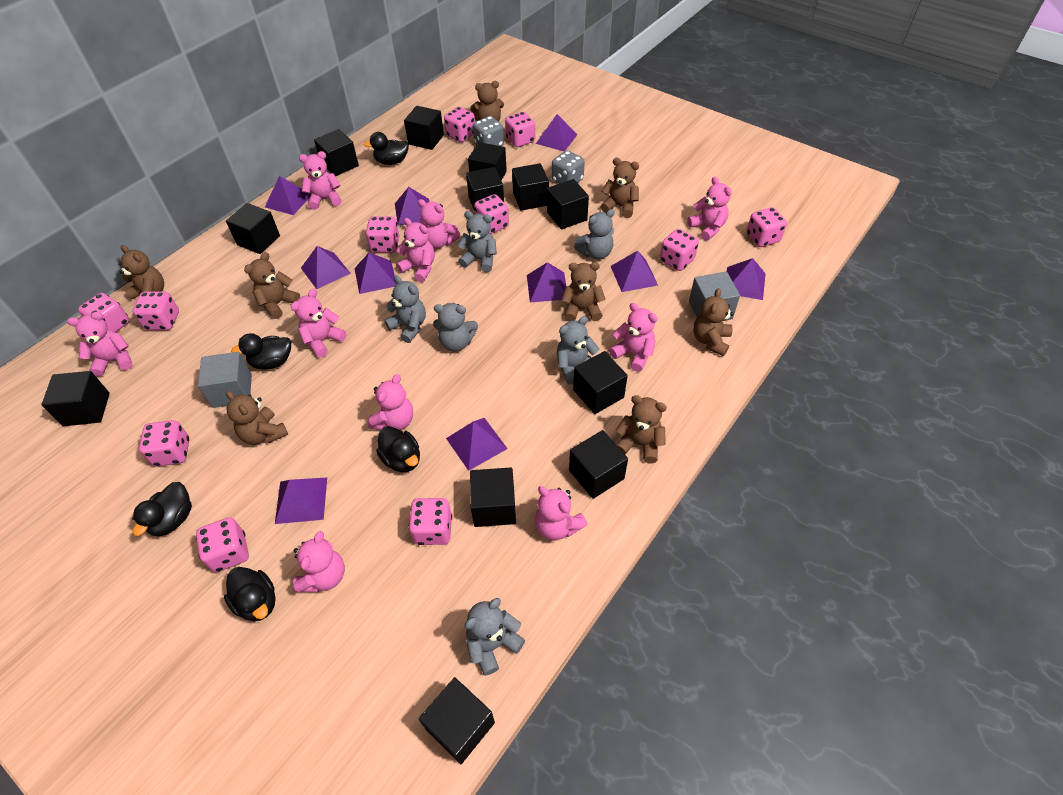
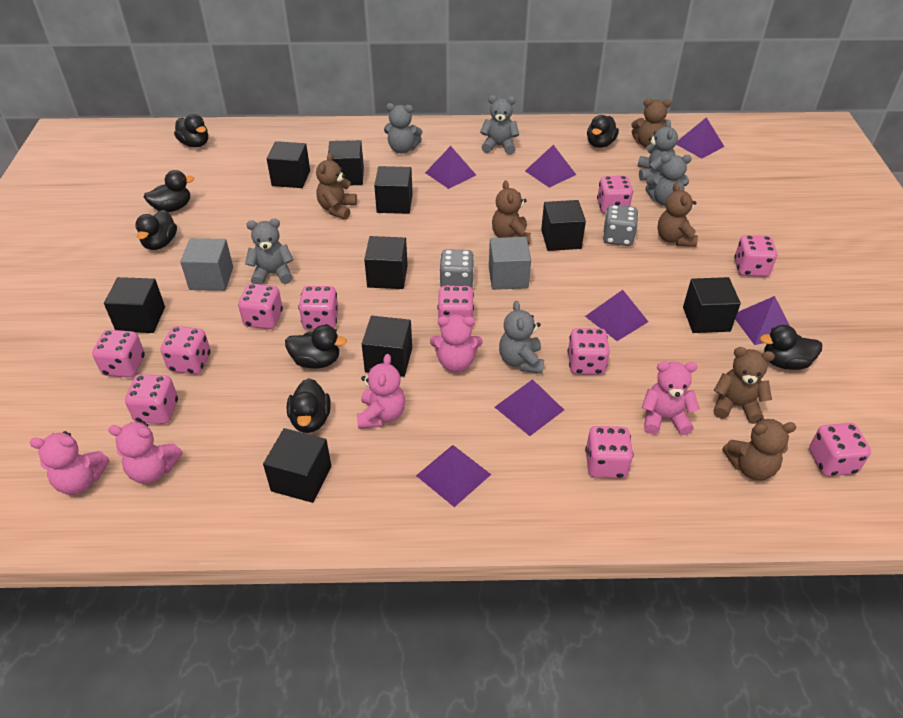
black cube: [41,371,110,426] [226,203,280,254] [314,129,359,177] [404,106,444,150] [419,677,495,764] [466,167,504,211] [468,142,507,180] [470,467,516,527] [512,163,549,211] [547,179,589,230] [569,430,628,499] [573,351,628,414] = 12 -> [104,277,165,333] [263,428,331,503] [267,141,310,188] [328,140,364,185] [362,316,412,377] [364,236,408,289] [374,166,413,214] [541,200,586,251] [683,277,741,333] = 9
black duck: [132,482,192,536] [224,567,276,621] [231,333,291,369] [364,132,409,165] [376,426,420,472] = 5 -> [135,210,177,250] [144,170,194,212] [174,114,208,148] [285,325,347,369] [287,378,331,433] [587,115,619,148] [760,325,822,370] = 7
brown teddy bear: [119,245,164,300] [226,391,288,445] [244,252,300,319] [470,81,504,122] [561,262,606,321] [600,158,639,218] [616,395,667,464] [693,288,734,356] = 8 -> [316,153,357,220] [492,180,531,244] [631,98,671,148] [657,183,698,247] [713,347,775,424] [723,418,796,480] = 6
pink teddy bear: [67,312,133,377] [291,289,346,357] [293,531,345,592] [299,151,341,210] [368,374,413,430] [396,218,435,282] [418,199,461,249] [535,486,588,540] [609,303,658,372] [687,176,732,241] = 10 -> [30,431,109,495] [108,421,182,484] [357,354,405,429] [430,315,483,372] [642,361,700,435] = 5
purple pyramid: [265,176,311,215] [275,478,327,524] [301,246,351,289] [354,252,397,294] [395,187,429,226] [446,418,508,471] [527,262,566,302] [536,114,578,151] [611,251,658,292] [727,258,766,300] = 10 -> [416,445,491,507] [425,146,476,189] [495,379,564,436] [525,145,576,188] [585,290,648,341] [676,117,724,159] [735,296,790,345] = 7

